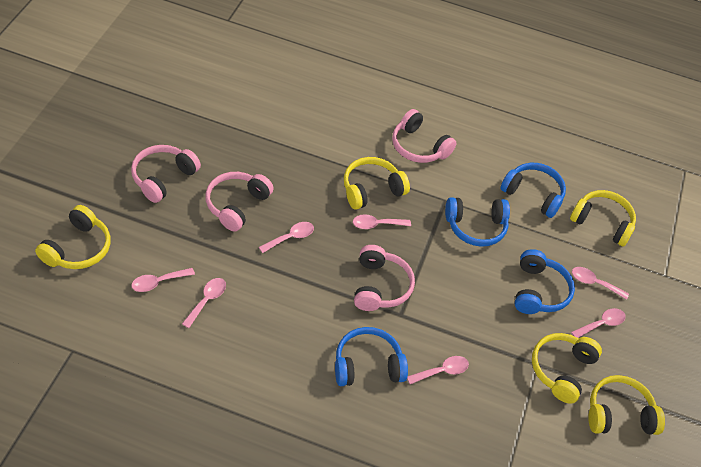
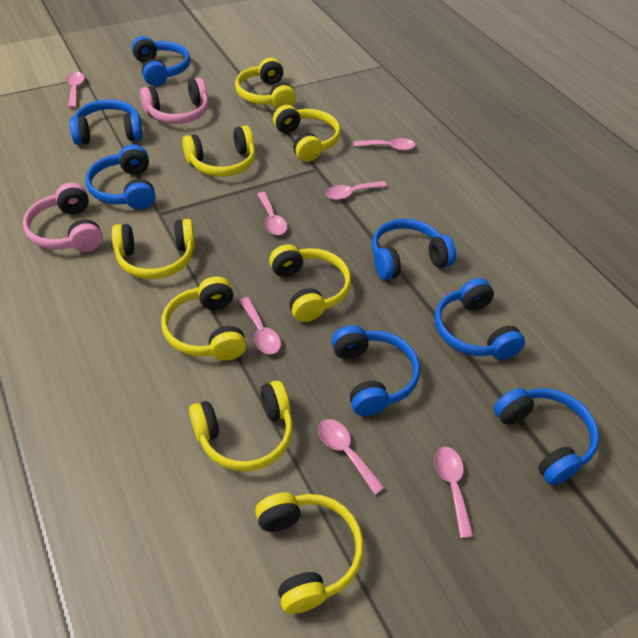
blue headphones: [335,327,408,386] [445,197,510,247] [500,163,566,218] [515,249,575,314] = 4 -> [70,99,143,145] [85,145,155,210] [131,36,190,86] [331,325,420,416] [372,219,456,280] [435,278,525,360] [494,388,599,485] = 7
pink headphones: [131,145,201,203] [205,172,274,231] [354,245,415,311] [392,109,457,163] = 4 -> [23,183,103,252] [140,78,209,124] = 2
yellow headphones: [35,205,111,269] [344,157,410,209] [532,333,602,404] [570,190,636,246] [588,375,665,435] = 5 -> [112,219,195,279] [161,276,246,361] [182,125,255,177] [189,381,293,471] [235,58,296,109] [255,492,364,614] [269,244,351,322] [273,105,341,162] = 8

